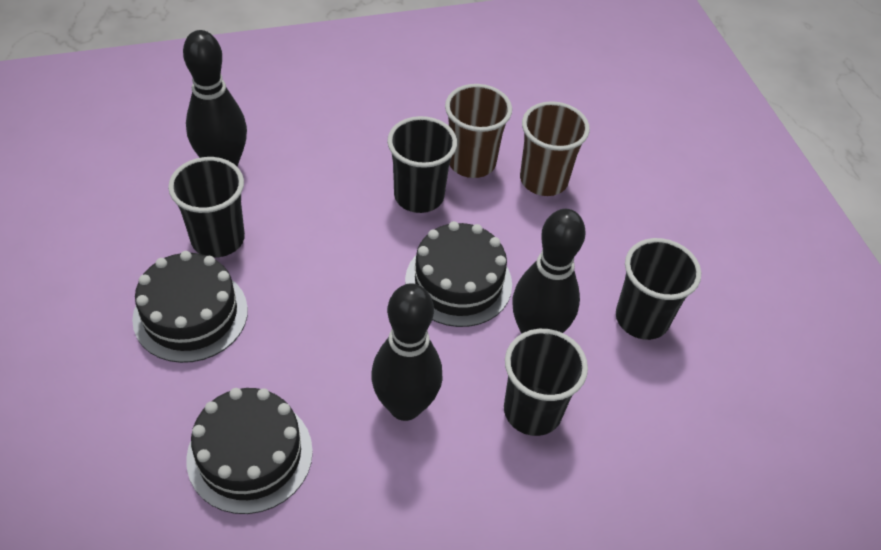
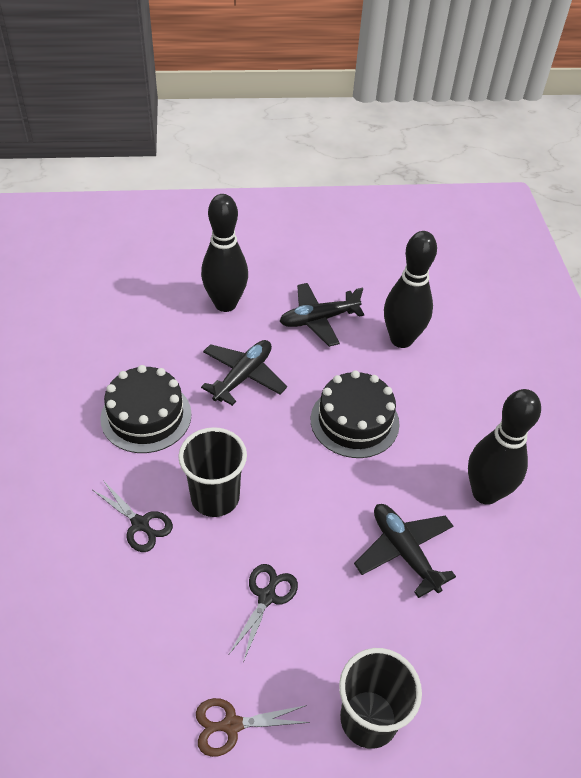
black cake: [132,251,248,363] [186,388,313,514] [405,221,512,327] = 3 -> [100,365,192,453] [311,370,400,458] = 2
black cup: [168,157,245,257] [387,116,457,213] [504,329,588,436] [616,238,701,340] = 4 -> [178,427,247,517] [339,648,422,749] = 2
black plane: none = 0 -> [201,340,287,406] [280,283,365,347] [354,504,456,598] = 3
black scissors: none = 0 -> [93,480,173,552] [229,564,298,662] = 2
brown cup: [445,84,512,178] [520,101,590,196] = 2 -> none = 0
brown scissors: none = 0 -> [196,698,310,757] = 1

